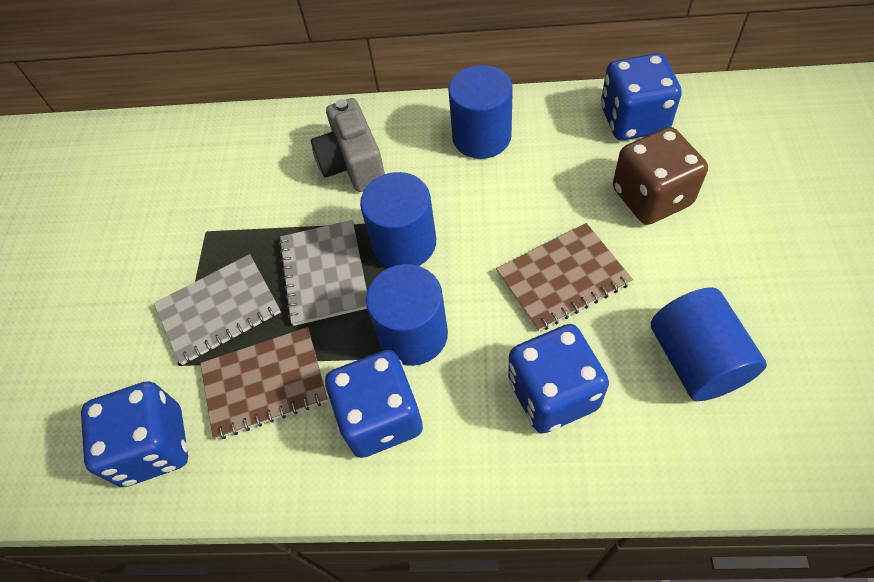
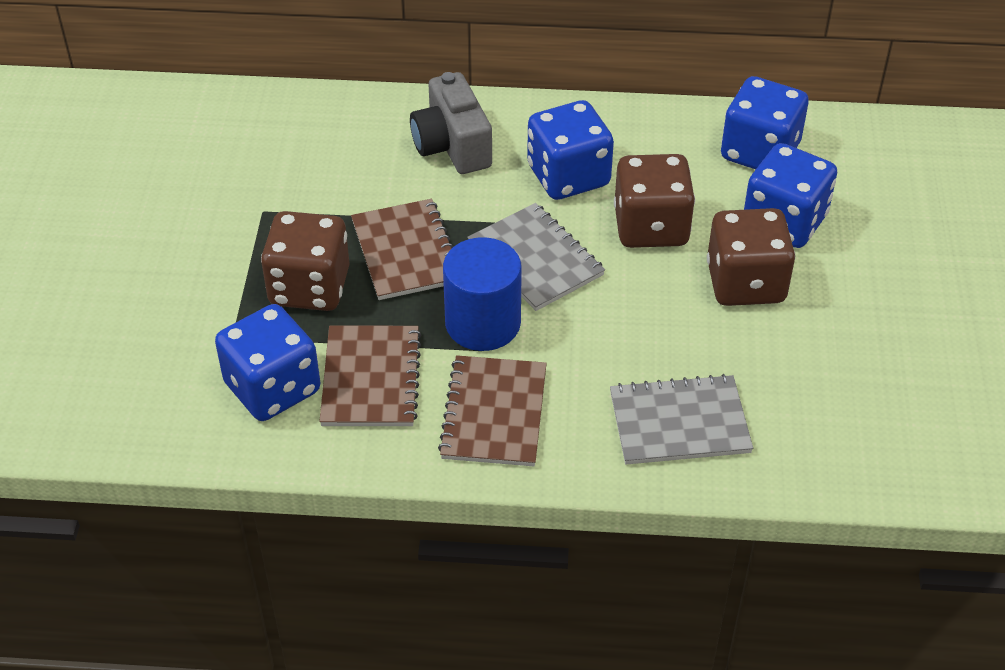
blue cylinder: [360,172,436,267] [366,264,448,366] [448,65,513,159] [651,287,767,401] = 4 -> [443,237,522,351] = 1
brown dice: [613,127,708,225] = 1 -> [261,211,350,311] [614,154,695,248] [707,208,795,306] = 3
brown notebook: [200,327,328,440] [496,223,633,332] = 2 -> [319,325,421,426] [351,199,453,300] [438,355,547,466] = 3

